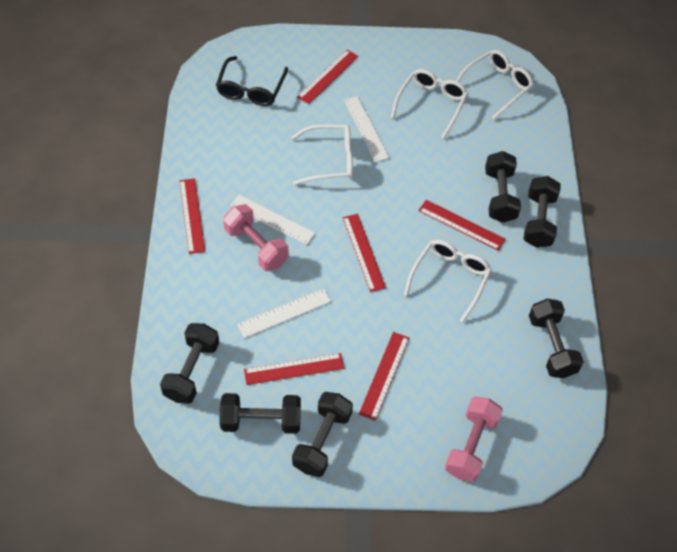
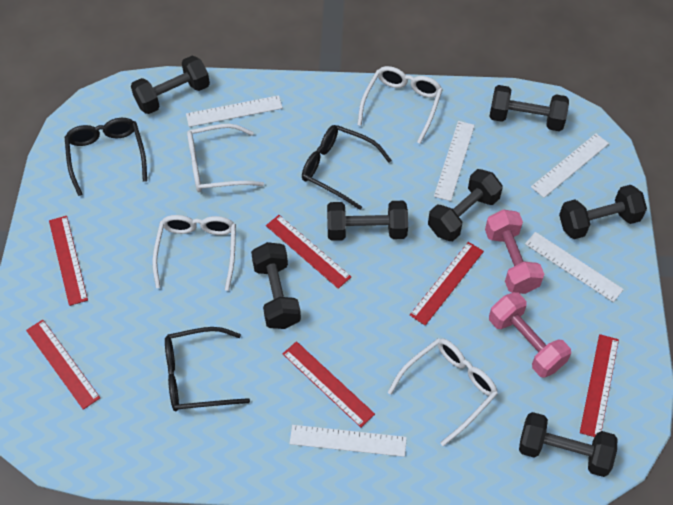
black dumbbell: [160,323,220,404] [219,393,301,434] [292,392,353,477] [485,151,521,223] [523,176,561,248] [529,299,584,378] = 6 -> [131,56,210,114] [251,242,301,329] [327,201,408,241] [428,169,503,241] [489,85,569,131] [519,412,617,477] [559,185,647,239] = 7
black glasses: [216,56,288,106] = 1 -> [65,118,147,196] [165,327,250,411] [302,125,392,210] = 3
white ruler: [230,195,315,245] [237,288,331,338] [344,96,390,162] = 3 -> [186,95,283,127] [290,425,407,457] [434,121,475,201] [525,232,624,302] [531,133,609,198] = 5

